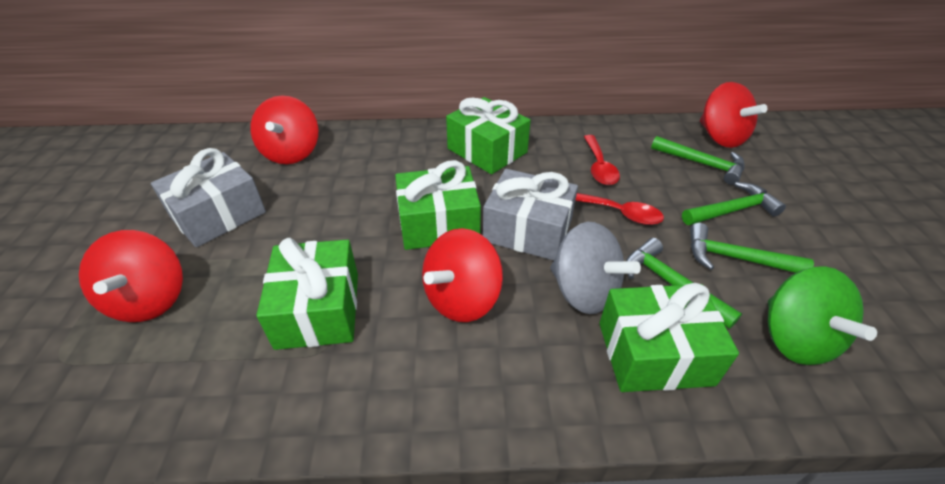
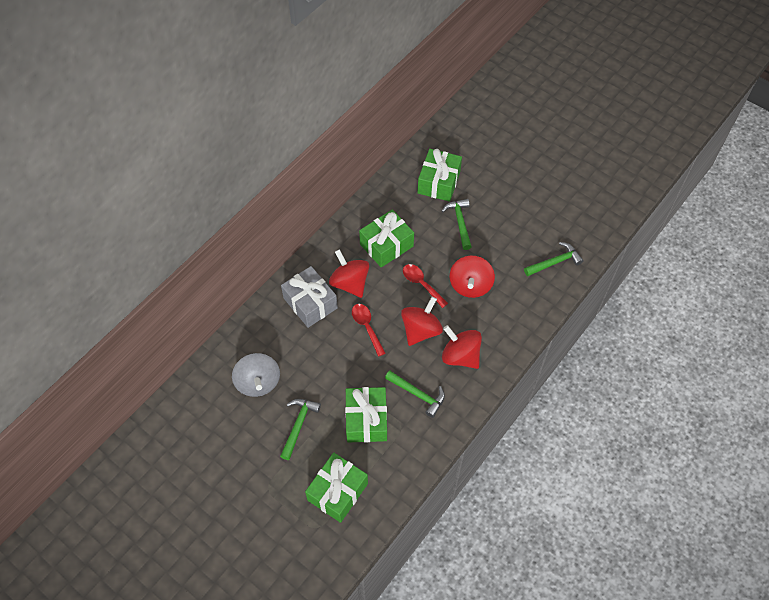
green spinning top: [768,266,877,365] = 1 -> none = 0
grey gift: [151,148,266,247] [483,169,578,261] = 2 -> [281,266,338,328] = 1

